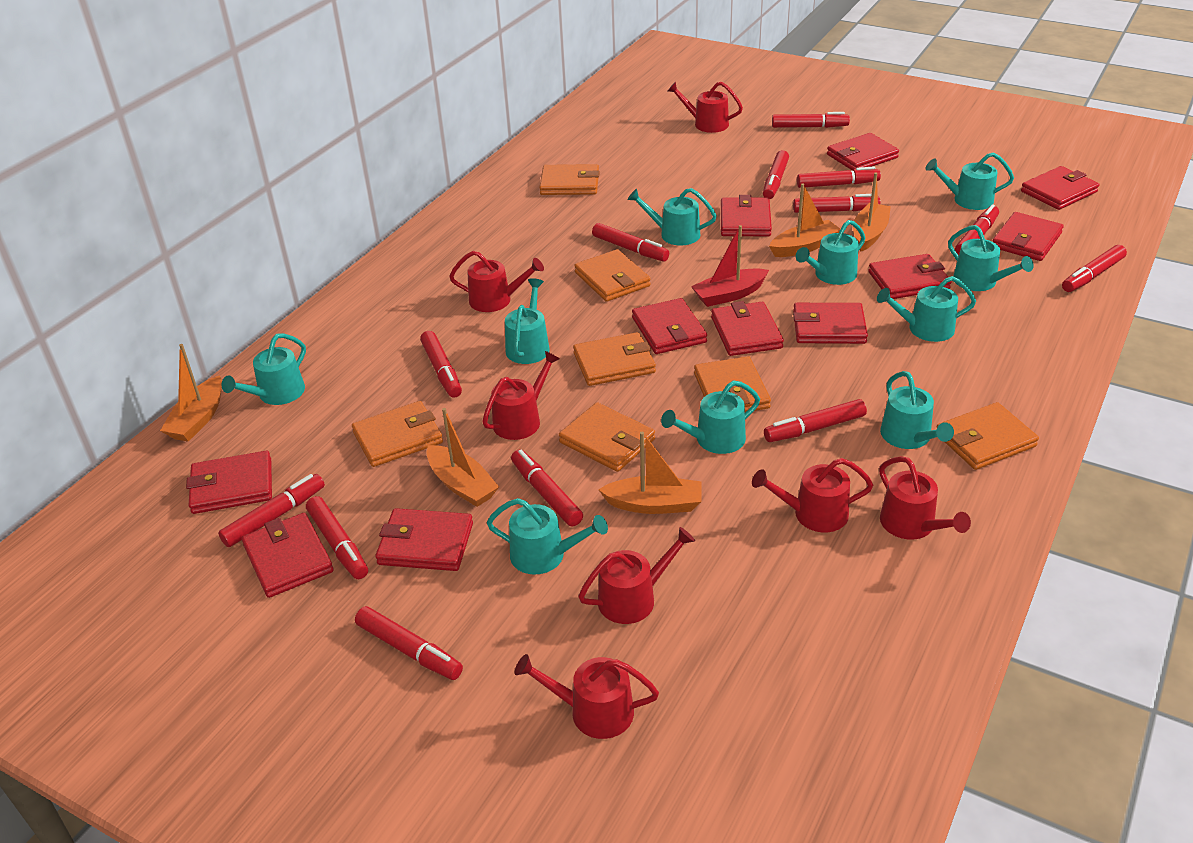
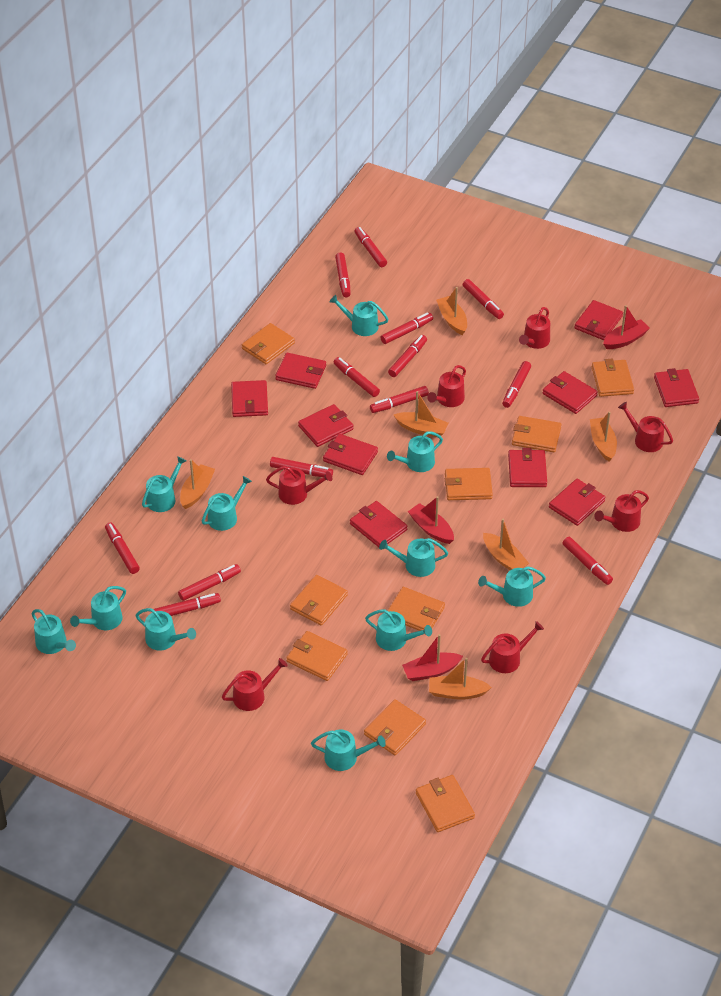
orange boat: [160,344,222,442] [426,408,499,507] [598,432,702,514] [769,183,840,257] [853,173,891,251] = 5 -> [180,459,215,509] [394,391,448,437] [429,658,492,700] [436,287,467,335] [483,519,529,570] [590,411,617,462] = 6
orange wallet: [352,401,443,467] [539,164,600,195] [559,402,655,472] [573,332,656,386] [574,249,651,302] [694,356,771,412] [937,402,1039,470] = 7 -> [242,323,295,364] [286,631,348,681] [290,575,348,625] [364,699,426,755] [388,587,445,631] [416,775,475,832] [445,468,493,500] [512,416,561,452] [592,359,634,397] = 9
red boat: [691,225,769,307] = 1 -> [402,634,463,681] [408,496,454,544] [603,305,650,349] = 3
red wallet: [186,451,272,514] [241,513,334,598] [375,508,473,571] [632,298,707,354] [711,301,784,356] [721,195,772,236] [793,303,868,344] [827,133,899,171] [868,254,951,299] [993,212,1064,261] [1021,166,1099,210] = 11 -> [231,380,268,417] [275,353,326,389] [298,404,353,447] [323,434,378,475] [350,501,407,547] [508,448,547,487] [542,371,598,414] [549,479,605,526] [574,300,623,340] [654,368,699,407] = 10
turquoise watering can: [221,333,306,405] [487,498,608,575] [505,278,550,364] [627,188,717,246] [661,381,760,454] [796,220,865,285] [877,276,976,342] [880,371,954,449] [925,152,1014,210] [948,225,1034,291] = 10 -> [31,609,76,654] [70,586,126,630] [136,608,196,650] [142,456,187,512] [202,476,252,531] [311,730,386,771] [330,295,388,336] [365,609,432,651] [379,538,448,577] [387,431,443,472] [478,566,546,607] = 11

